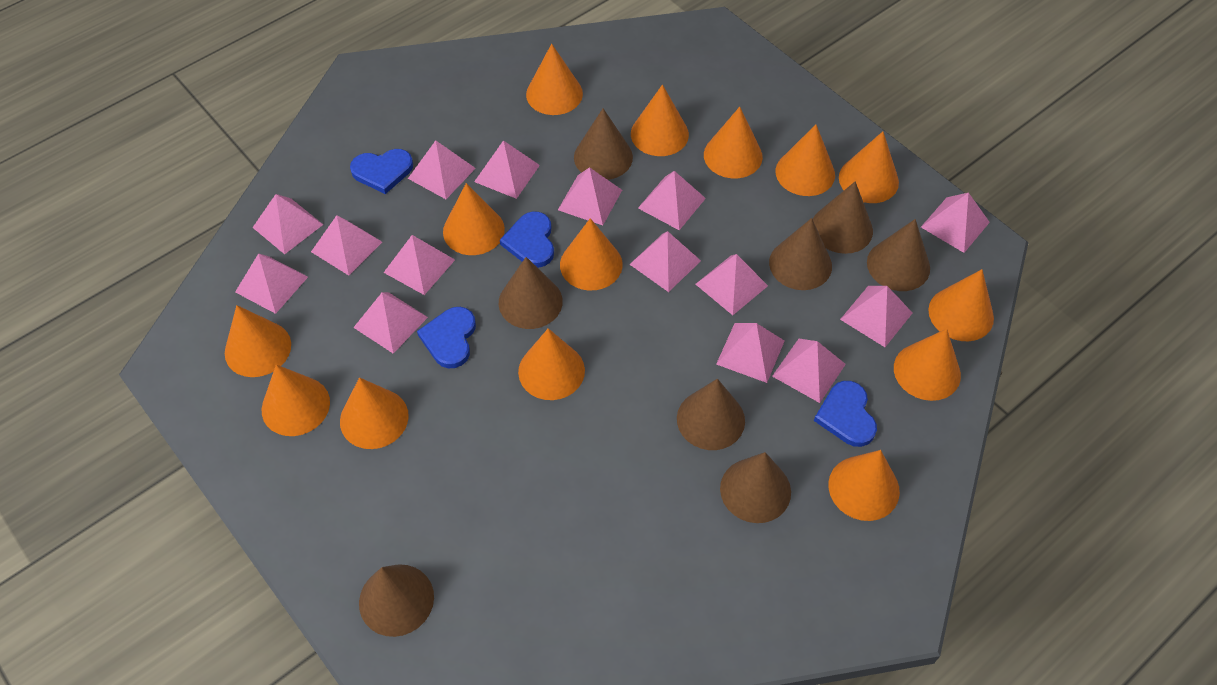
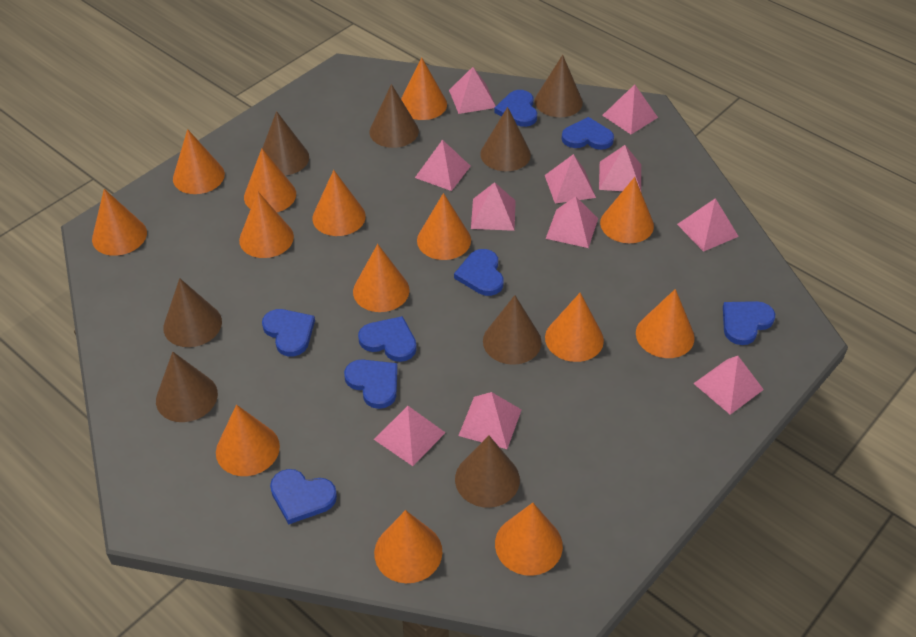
blue heart: [350,149,413,194] [417,307,476,368] [500,211,554,268] [814,381,877,447] = 4 -> [262,309,315,357] [270,469,337,525] [344,359,398,409] [358,316,417,362] [454,249,504,296] [494,90,537,127] [562,117,614,150] [723,301,775,345] = 8
pink pyramid: [235,253,308,314] [253,194,323,254] [311,215,382,275] [353,292,428,354] [383,235,455,295] [408,140,476,199] [474,140,540,199] [558,167,622,226] [629,231,701,292] [638,171,706,230] [696,254,768,315] [716,323,784,383] [772,339,846,403] [840,286,912,347] [921,193,990,253] = 15 -> [374,406,446,466] [415,140,471,191] [449,67,496,114] [458,392,522,449] [471,182,516,231] [545,154,596,203] [546,196,598,248] [599,145,641,191] [602,84,658,134] [677,198,739,252] [693,356,764,415] = 11

